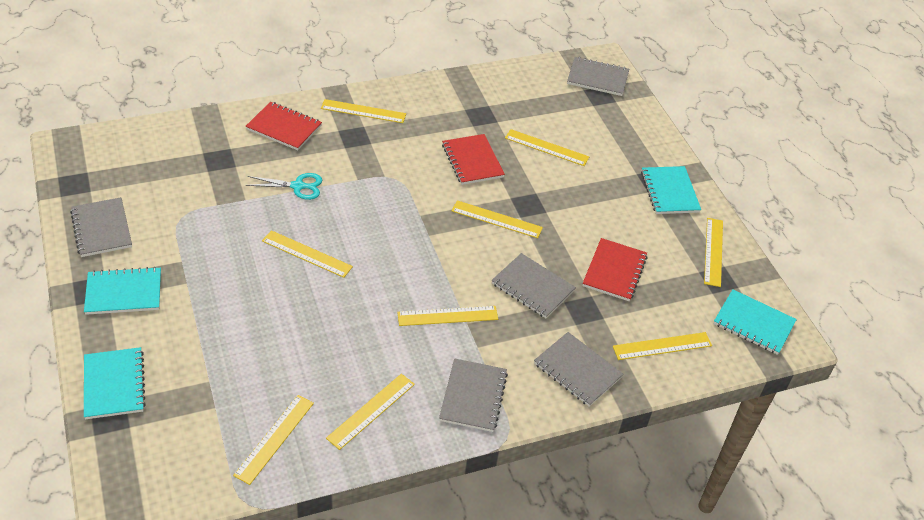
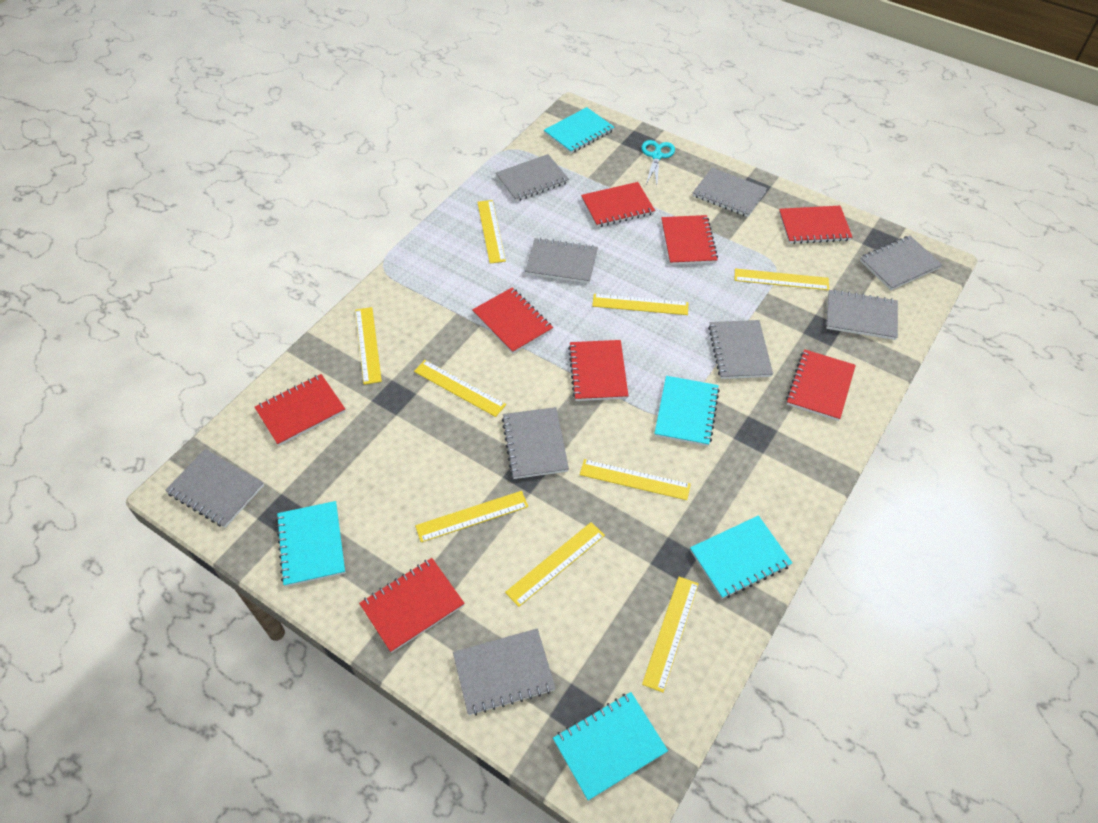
grey notebook: [70,197,132,257] [439,358,508,432] [491,253,576,318] [534,332,624,407] [567,57,629,96] = 5 -> [165,449,264,528] [453,628,556,715] [496,154,569,201] [502,407,569,479] [525,238,598,283] [693,168,767,217] [708,320,773,379] [826,289,898,340] [860,236,942,290] = 9
red notebook: [246,102,322,150] [442,134,505,185] [583,238,647,301] = 3 -> [255,374,346,446] [359,558,465,653] [472,288,553,354] [568,340,628,401] [581,182,655,227] [661,215,718,265] [779,206,852,244] [786,349,856,421] = 8
turquoise notebook: [84,267,161,315] [84,347,146,419] [641,166,701,214] [713,289,797,355] = 4 -> [276,501,345,587] [544,107,614,154] [553,692,668,801] [654,376,720,446] [690,515,792,599] = 5

